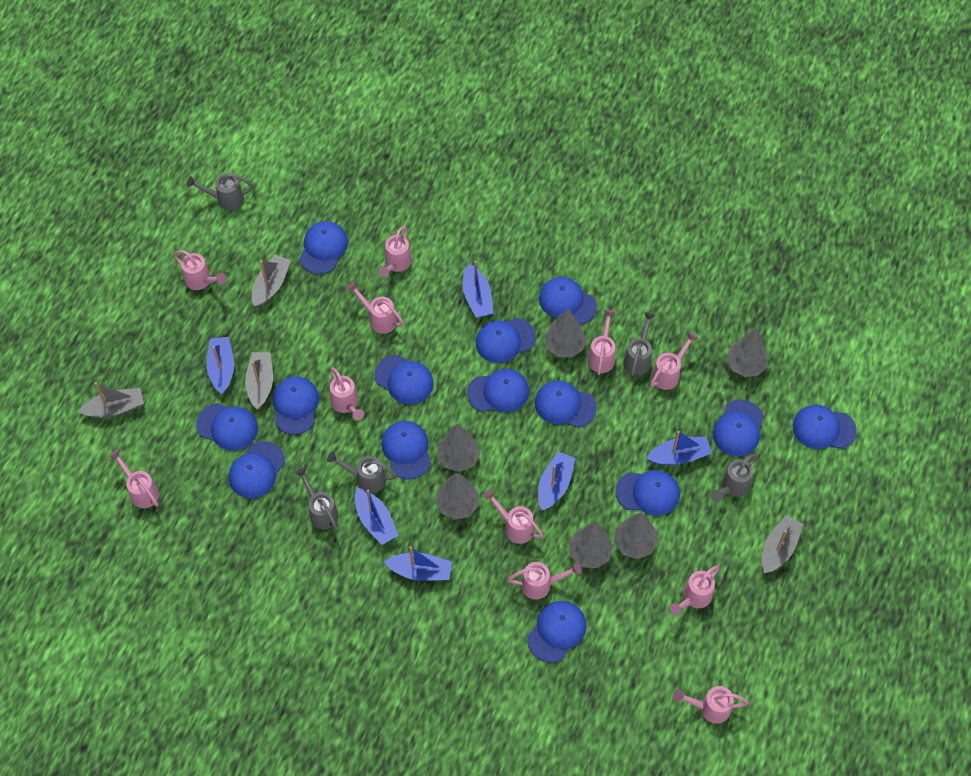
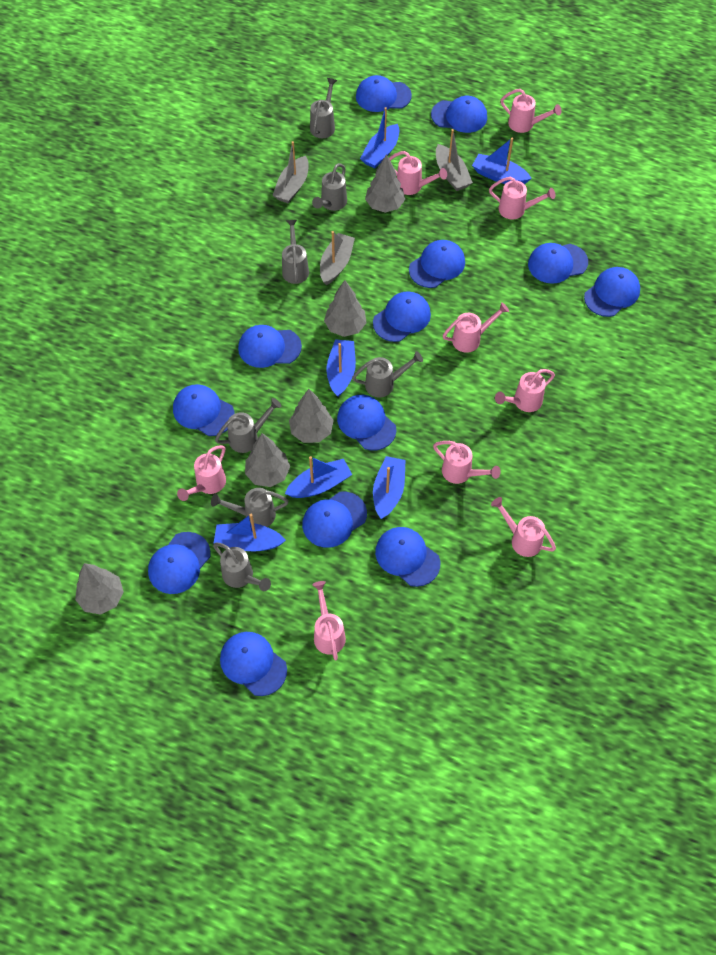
blue cap: [196,403,258,451] [229,441,285,498] [273,376,319,435] [299,221,348,274] [374,355,434,404] [381,421,431,480] [467,369,529,412] [476,318,536,363] [527,601,586,663] [535,380,597,428] [539,277,597,325] [615,470,680,516] [713,400,764,456] [793,405,857,449] = 14 -> [148,532,211,594] [173,384,235,436] [220,632,287,696] [238,325,302,368] [302,492,367,548] [337,395,397,451] [356,75,412,112] [373,291,431,342] [375,527,440,587] [409,240,465,288] [431,96,487,133] [528,243,588,284] [584,267,640,317] = 13
grey boat: [78,382,144,418] [245,352,273,409] [252,254,291,308] [762,515,803,573] = 4 -> [272,141,309,204] [320,231,355,285] [436,129,473,191] = 3
grey tree: [435,472,479,520] [437,424,480,472] [545,309,586,357] [569,522,613,568] [614,512,658,559] [726,328,768,377] = 6 -> [75,563,124,615] [245,433,290,487] [289,389,334,443] [324,280,367,337] [365,154,405,213] = 5
grey watering can: [187,173,253,210] [295,467,338,530] [327,451,397,493] [623,312,656,377] [711,454,757,502] = 5 -> [211,488,289,527] [213,542,271,591] [215,398,281,453] [282,220,309,284] [310,78,337,138] [312,163,347,211] [352,351,423,398] = 7
pink watering can: [109,449,159,508] [173,250,227,290] [330,368,364,421] [347,281,404,334] [378,226,412,278] [483,489,544,544] [508,562,582,599] [588,309,616,375] [650,332,698,390] [670,565,720,616] [673,686,749,724] = 11 -> [177,445,226,501] [312,581,346,661] [389,151,447,195] [433,441,501,484] [443,302,509,353] [489,177,555,220] [491,497,556,557] [495,369,555,412] [501,89,562,133] = 9

